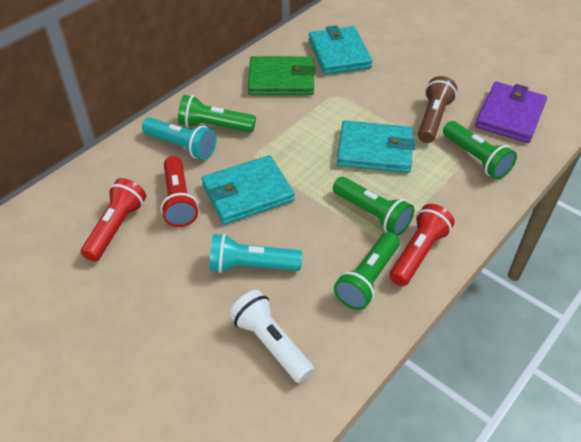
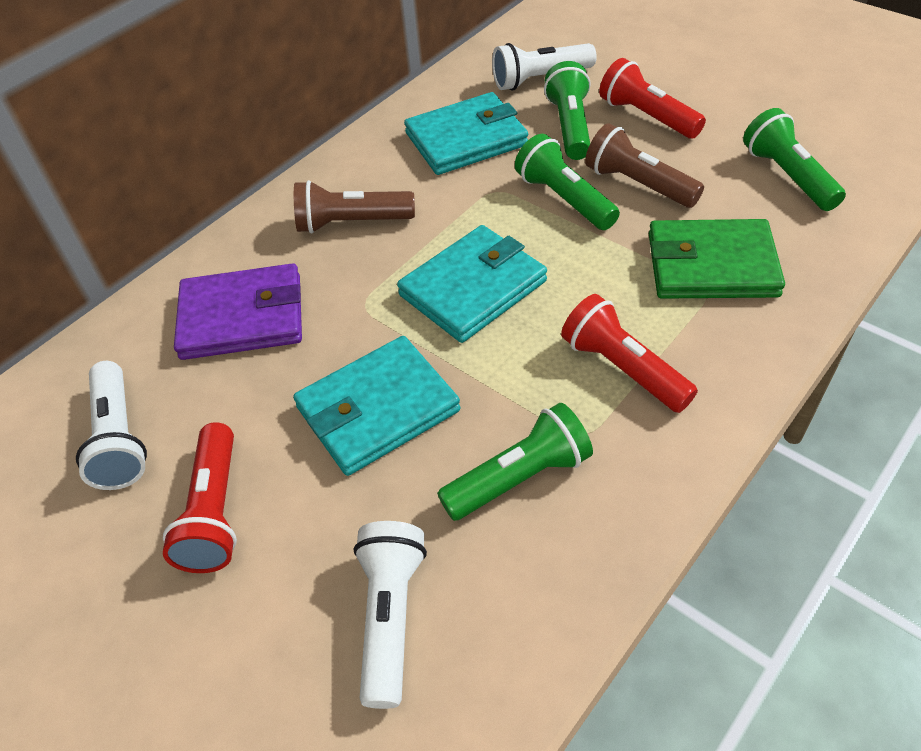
brown flashlight: [418,76,457,143] = 1 -> [294,180,415,234] [585,123,704,208] = 2
turquoise flashlight: [142,118,216,160] [210,233,302,273] = 2 -> none = 0
white flashlight: [229,290,314,383] = 1 -> [76,361,147,490] [353,521,427,709] [492,43,597,90] = 3

